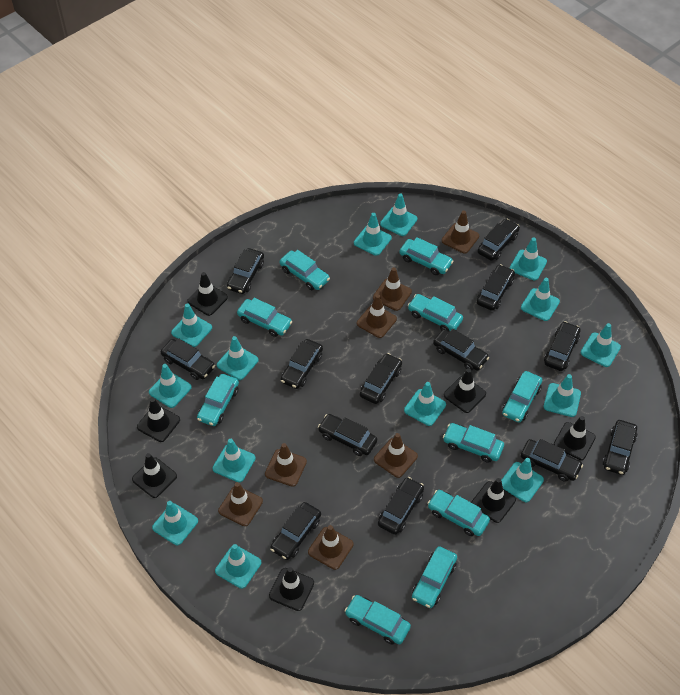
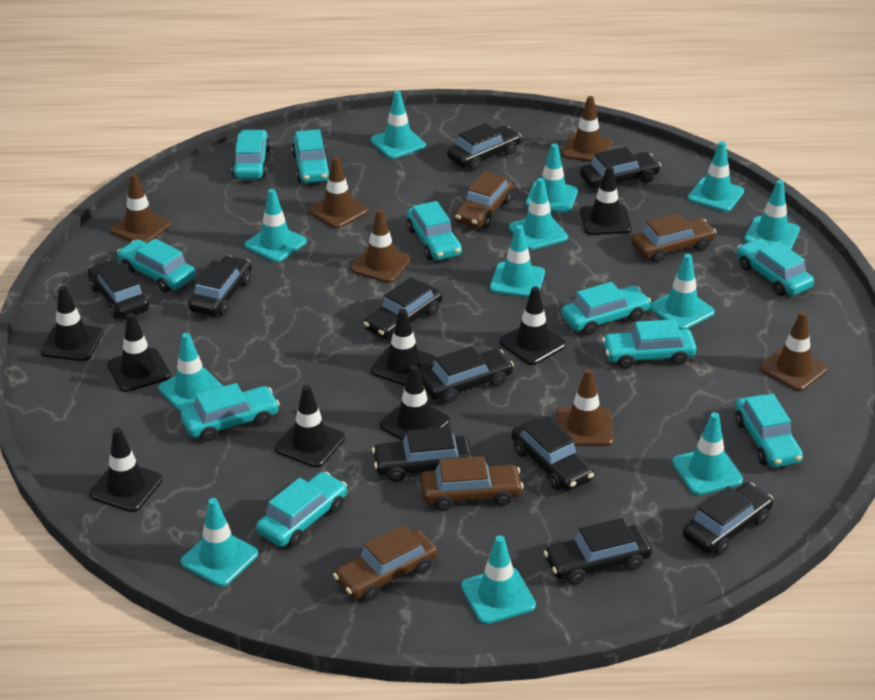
black car: [161,338,215,380] [227,248,264,294] [270,502,321,560] [281,339,323,389] [318,414,377,456] [360,353,402,404] [378,477,424,535] [433,329,489,371] [477,264,515,311] [478,219,520,261] [521,439,583,482] [544,321,580,371] [603,420,637,475] = 13 -> [88,260,149,319] [188,256,252,316] [364,277,442,339] [372,427,473,482] [421,346,514,403] [447,123,522,171] [511,416,594,491] [544,518,652,585] [580,147,661,190] [683,483,774,555] = 10
black traffic cone: [132,453,177,498] [137,398,180,442] [187,272,228,316] [269,567,314,611] [444,369,486,413] [471,478,516,523] [553,416,596,460] = 7 -> [40,286,104,361] [89,428,163,512] [107,313,171,392] [275,385,345,468] [371,309,436,386] [380,365,450,441] [499,286,566,365] [580,166,632,235] = 8
brown car: none = 0 -> [333,525,438,601] [420,456,524,511] [454,171,514,228] [631,213,716,263] = 4
brown traffic cone: [218,482,263,526] [265,443,307,487] [308,525,353,570] [357,294,397,338] [373,267,412,311] [374,433,418,478] [441,211,479,254] = 7 -> [110,173,172,243] [308,157,368,229] [351,209,412,283] [556,369,614,446] [562,96,612,162] [760,311,828,391] = 6
turquoise traffic cone: [149,364,192,408] [152,501,198,545] [171,303,212,347] [213,439,256,482] [215,544,261,589] [217,336,258,380] [354,213,392,256] [380,193,418,236] [404,382,446,426] [501,458,544,502] [510,237,547,280] [521,278,560,321] [544,374,581,417] [581,323,621,367] = 14 -> [158,333,224,412] [180,498,258,587] [245,189,307,262] [371,91,426,159] [461,535,536,624] [490,225,545,298] [509,178,568,250] [526,144,578,213] [649,254,715,329] [672,412,743,495] [688,141,744,212] [744,180,800,249] = 12

